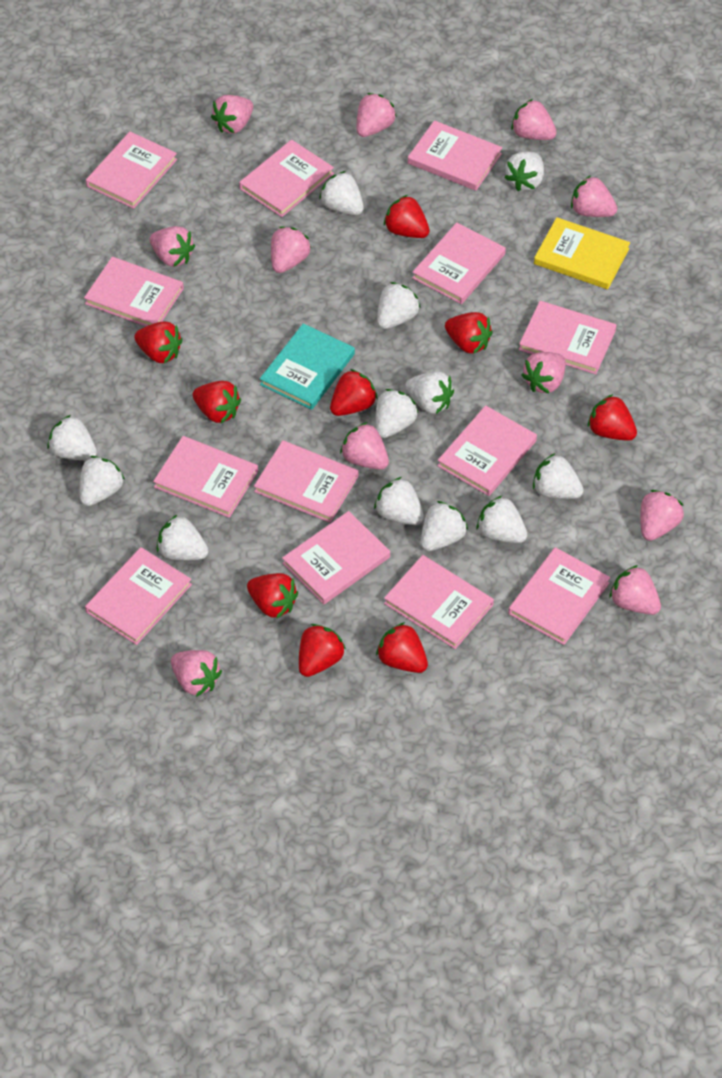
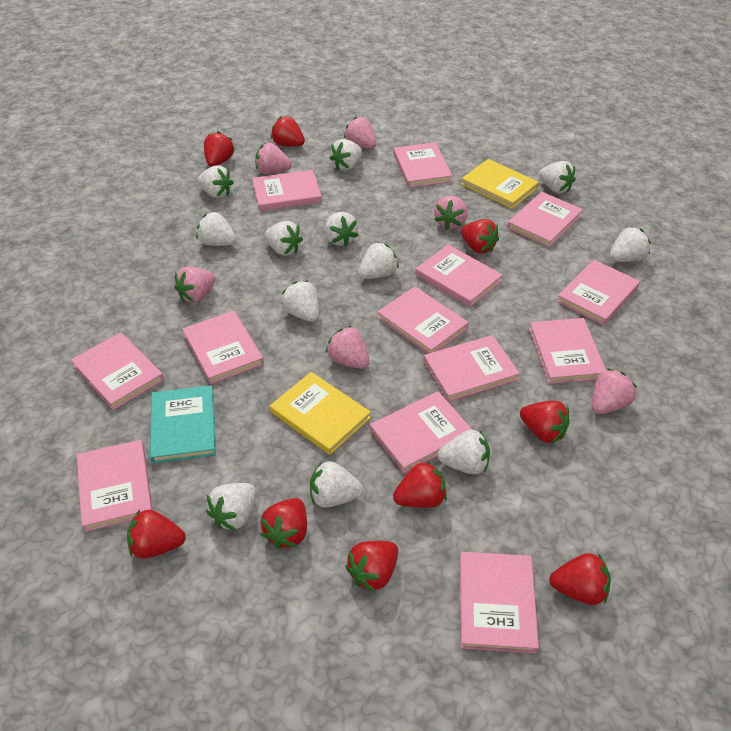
pink strawberry: [150,226,195,267] [171,650,222,697] [211,95,253,134] [271,227,311,273] [340,422,389,470] [357,93,397,137] [511,99,557,140] [521,352,566,393] [571,175,618,217] [609,565,661,615] [640,490,684,541] = 11 -> [174,267,216,303] [255,143,292,174] [326,326,369,369] [344,117,377,149] [434,196,467,230] [592,368,637,414] = 6
yellow book: [534,217,630,289] = 1 -> [270,372,371,455] [461,159,539,209] = 2

